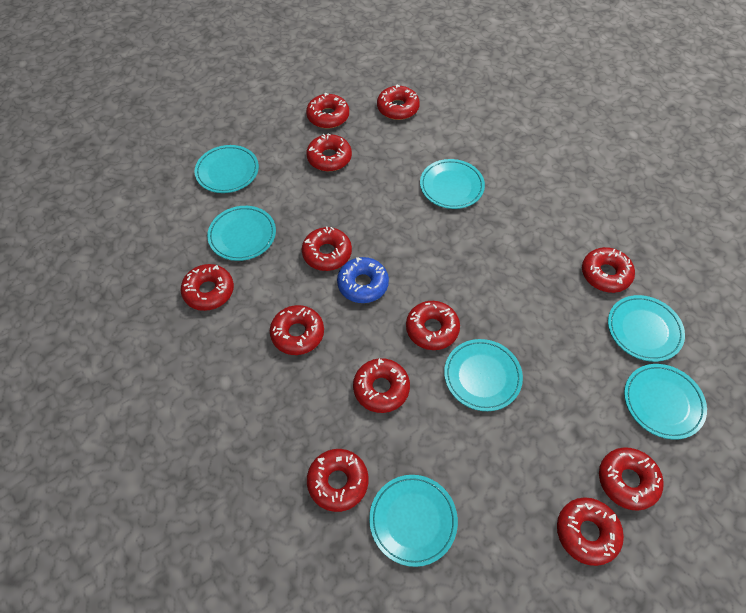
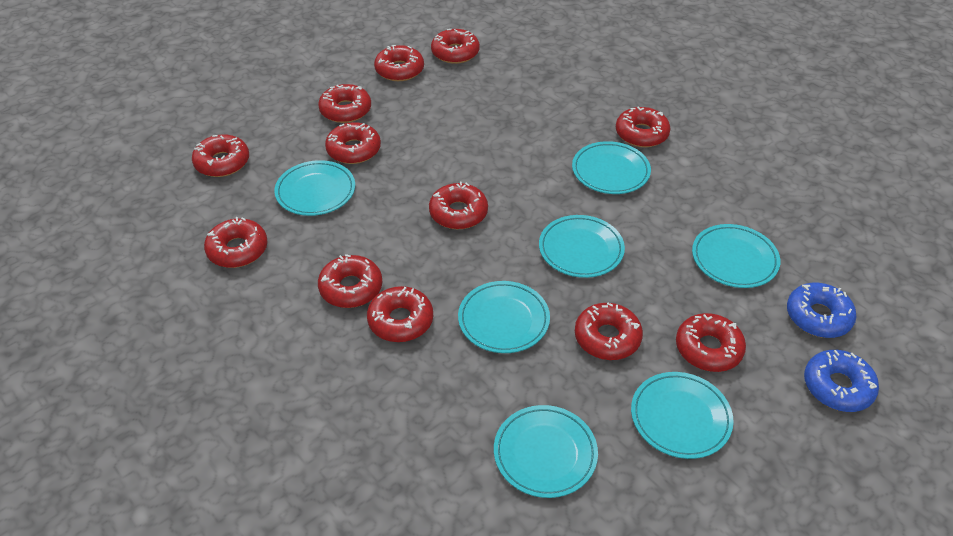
blue donut: [337,257,389,303] = 1 -> [787,283,856,338] [804,350,879,412] = 2

